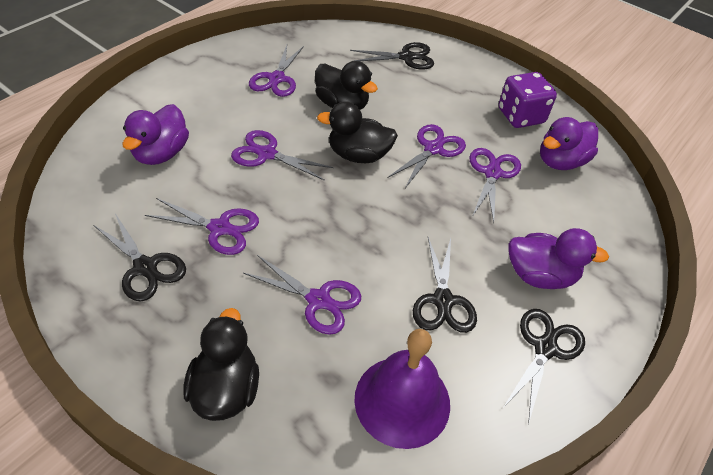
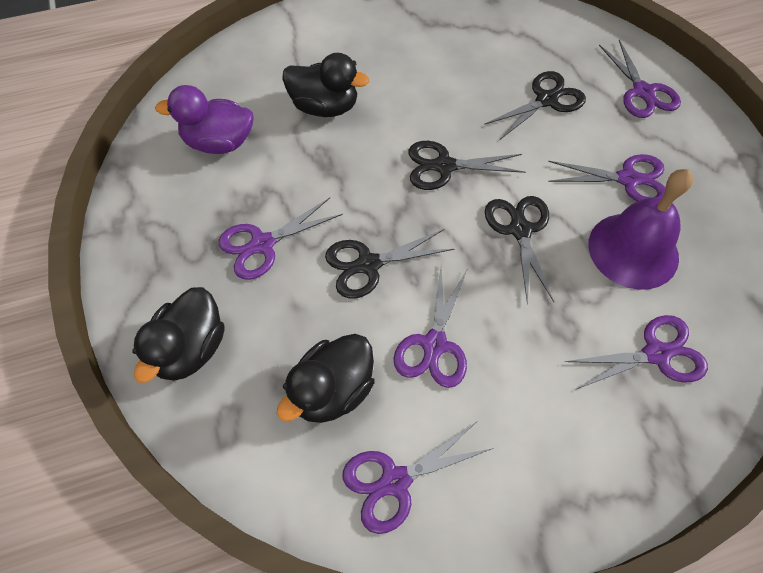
purple dice: [499,72,557,128] = 1 -> none = 0
purple duck: [122,104,189,165] [508,228,609,289] [540,117,598,170] = 3 -> [155,85,254,154] = 1

